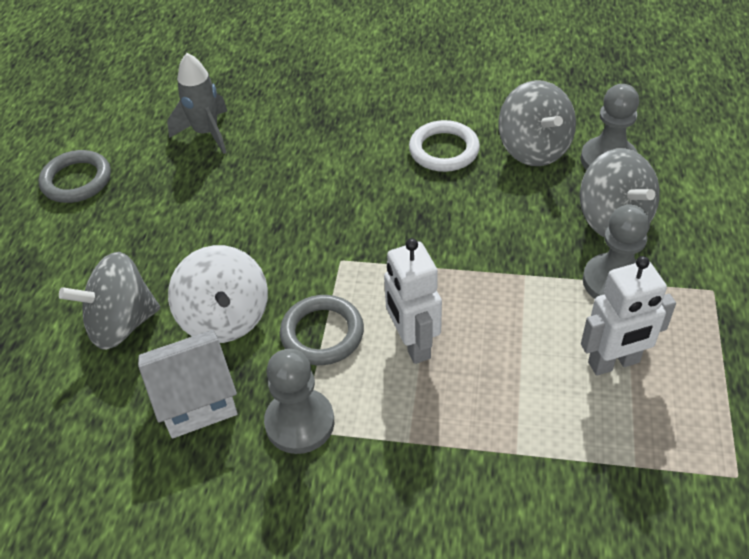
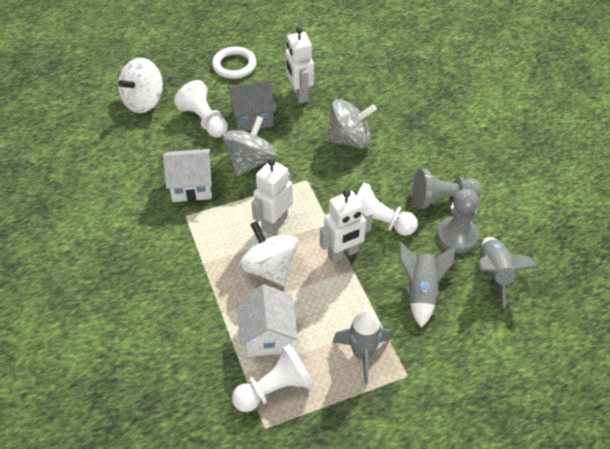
grey house: none = 0 -> [227,80,276,131] = 1
grey pawn: [264,349,334,454] [581,84,639,170] [583,204,650,299] = 3 -> [413,169,482,209] [437,189,479,253] = 2
grey ring: [39,150,111,203] [280,295,364,365] = 2 -> none = 0
grey rocket: [167,53,227,154] = 1 -> [333,309,390,385] [399,242,456,328] [478,237,538,308] = 3
grey spinning top: [59,252,160,350] [498,80,576,166] [580,148,660,237] = 3 -> [222,116,277,176] [326,99,377,149] = 2
white house: [138,330,238,439] = 1 -> [163,149,212,202] [237,284,298,357] = 2
white pawn: none = 0 -> [174,80,228,138] [232,344,313,412] [357,182,418,236] = 3
white robot: [384,238,442,364] [581,256,676,376] = 2 -> [251,158,293,235] [285,27,314,103] [320,189,372,263] = 3
white spinning top: [168,245,268,343] = 1 -> [118,58,163,113] [239,221,298,286] = 2

